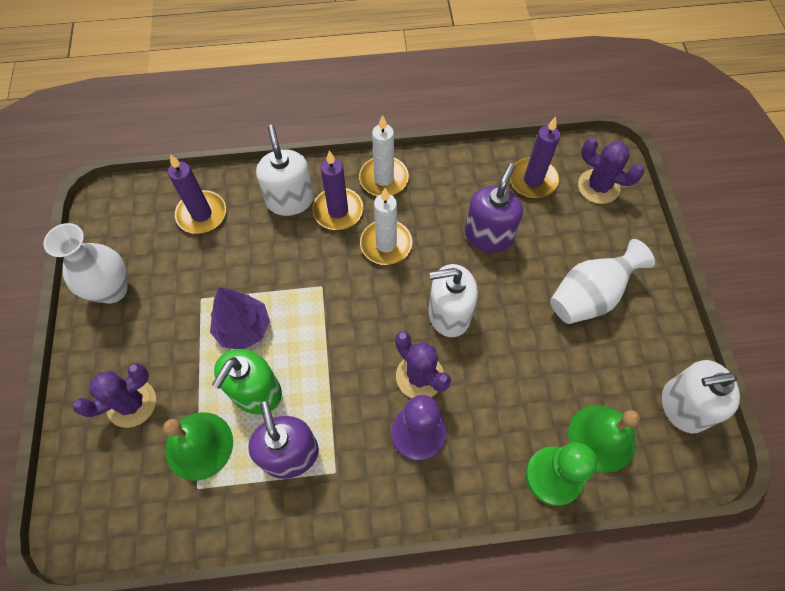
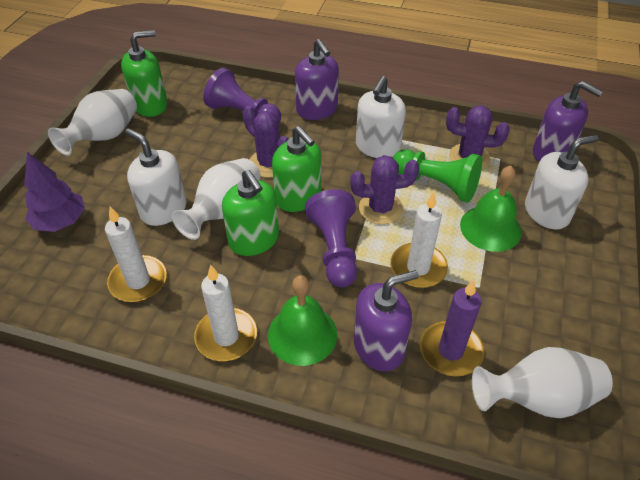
green soap dispenser: [212,349,282,414] = 1 -> [121,30,168,117] [222,170,279,256] [272,126,321,212] = 3
purple candle: [168,154,226,234] [312,151,363,230] [510,117,560,198] = 3 -> [420,280,484,376] = 1
purple pawn: [391,395,447,461] = 1 -> [203,68,281,123] [305,189,358,288] = 2
purple soap dispenser: [248,401,319,479] [465,163,523,253] = 2 -> [295,39,339,120] [354,270,419,371] [533,81,603,162] = 3
white candle: [359,115,409,196] [360,188,412,265] = 2 -> [105,206,167,302] [194,265,257,361] [390,192,448,288] = 3
white vase: [44,223,128,304] [550,239,655,324] = 2 -> [48,89,137,156] [172,158,261,240] [472,347,613,418] = 3

